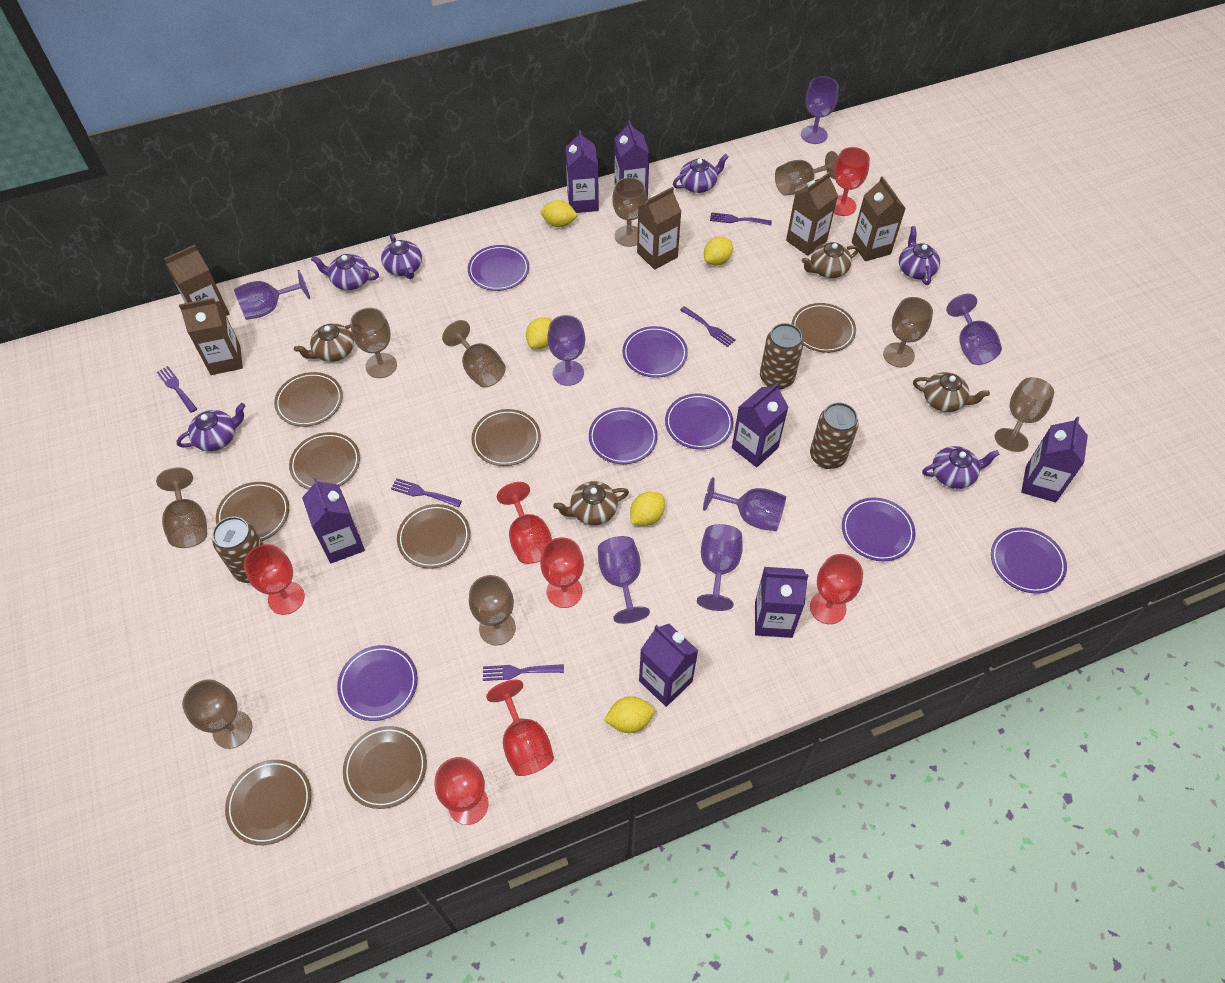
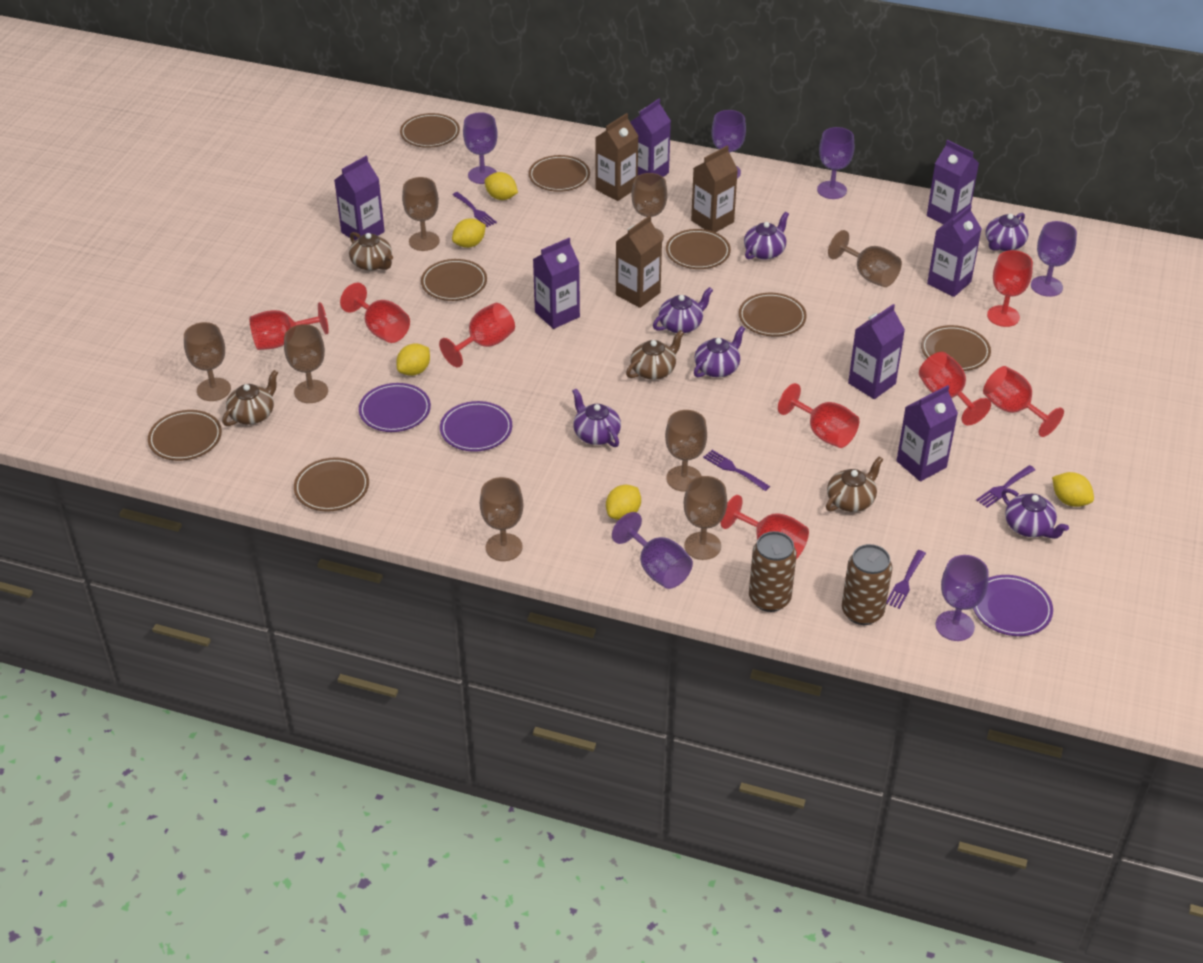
brown can: [212,516,264,583] [760,323,804,390] [810,403,859,469] = 3 -> [749,531,797,612] [842,544,892,625] = 2
brown carton: [164,245,229,316] [179,298,243,375] [637,187,682,270] [786,172,838,256] [852,176,906,261] = 5 -> [595,113,638,201] [616,215,662,308] [691,146,738,232] = 3
brown goblet: [156,467,207,548] [182,679,252,749] [350,308,397,378] [442,320,506,387] [469,575,516,645] [612,177,647,247] [775,151,838,196] [883,297,933,368] [994,377,1054,452] = 9 -> [184,322,231,401] [284,324,328,403] [402,177,440,251] [480,477,524,561] [632,173,667,241] [665,410,707,492] [684,476,727,560] [828,230,902,287] = 8
purple fork: [157,366,197,413] [391,478,462,507] [483,664,564,681] [680,306,736,347] [710,212,772,225] = 5 -> [452,192,497,227] [703,450,770,491] [886,550,926,609] [976,465,1035,508] = 4
purple goblet: [234,270,310,320] [547,315,585,386] [598,536,650,624] [697,524,743,611] [703,477,786,531] [801,76,839,144] [946,294,1002,365] = 7 -> [463,112,498,184] [612,512,693,589] [712,110,746,178] [817,127,854,199] [936,555,989,641] [1031,221,1077,297] = 6
purple plate: [337,645,418,721] [468,245,529,291] [589,407,658,464] [622,326,688,378] [665,394,733,450] [842,498,916,561] [991,527,1067,594] = 7 -> [359,383,431,432] [440,401,512,452] [973,575,1053,636] = 3
red goblet: [244,544,305,615] [435,757,489,825] [486,680,554,776] [497,482,552,564] [540,537,584,608] [810,554,863,624] [834,147,870,216] = 7 -> [249,302,329,350] [340,283,410,343] [439,303,515,368] [720,495,809,559] [778,383,859,448] [919,352,991,425] [983,366,1064,437] [987,250,1033,327] = 8

